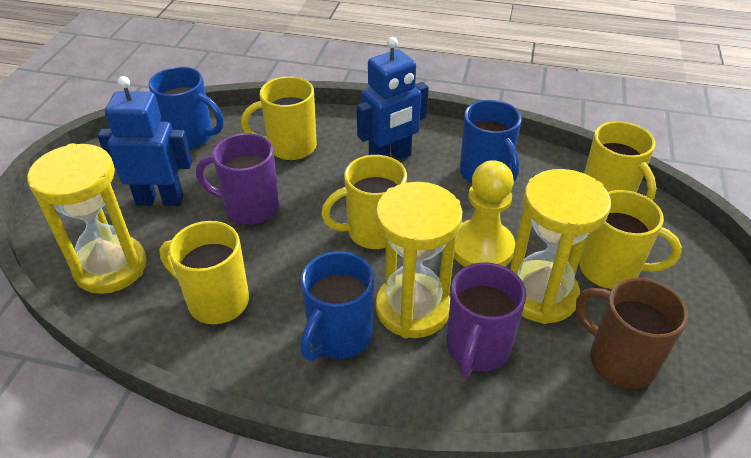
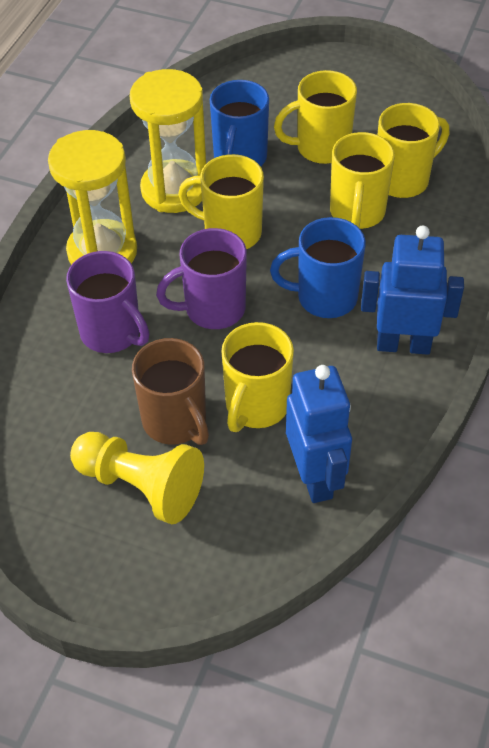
blue mug: [148,67,224,149] [300,251,374,361] [460,100,522,183] = 3 -> [210,80,269,167] [270,217,366,318] = 2
yellow hourglass: [27,143,147,294] [376,182,462,338] [510,169,611,324] = 3 -> [48,130,137,265] [129,69,206,213] = 2

